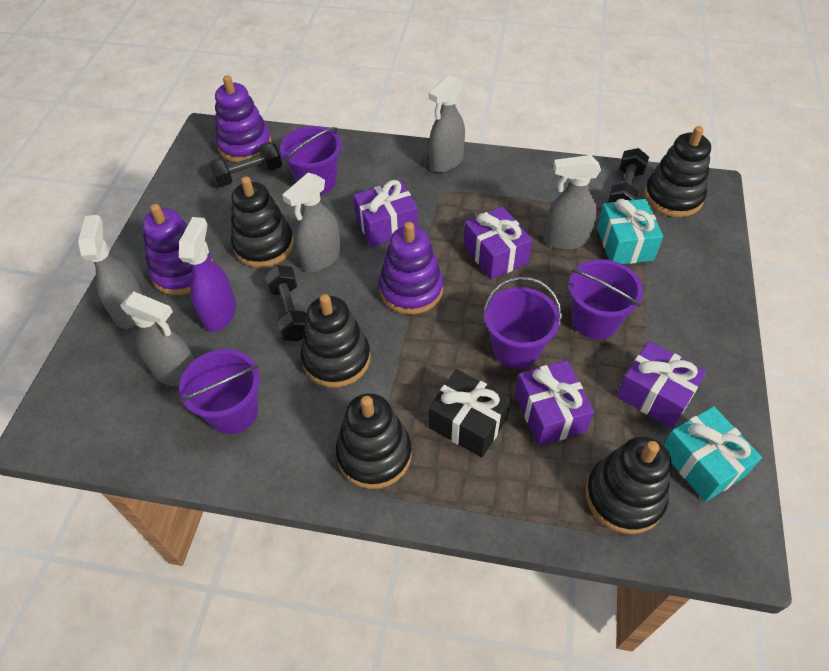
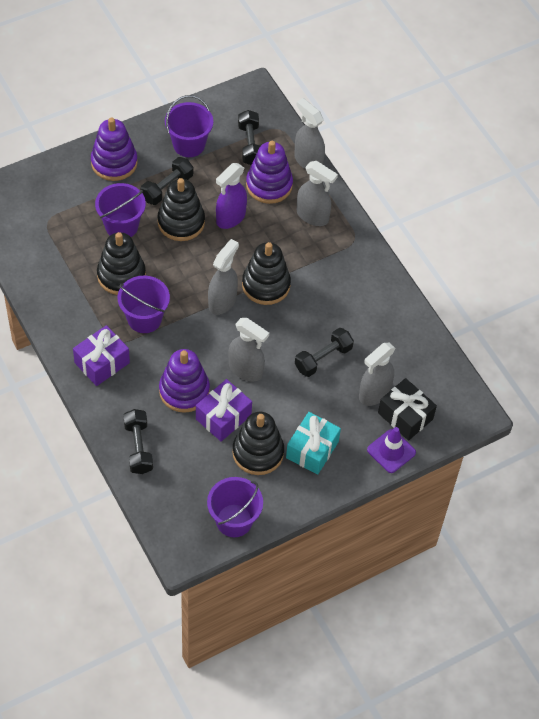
black dumbbell: [209,142,282,187] [264,265,306,341] [607,148,649,203] = 3 -> [123,409,153,474] [141,157,193,205] [238,110,260,165] [295,328,354,377] = 4
black stacking toy: [231,176,294,268] [301,294,371,387] [336,393,412,489] [585,436,671,534] [644,126,711,217] = 5 -> [97,232,146,295] [157,178,205,241] [232,412,284,475] [242,242,291,305] = 4
purple gift: [353,180,418,247] [464,206,532,280] [515,360,594,446] [616,341,706,428] = 4 -> [73,325,130,386] [196,379,252,442] = 2
purple traffic cone: none = 0 -> [367,427,416,473] = 1
turquoise gift: [597,199,663,264] [664,406,762,502] = 2 -> [286,412,341,475] = 1

